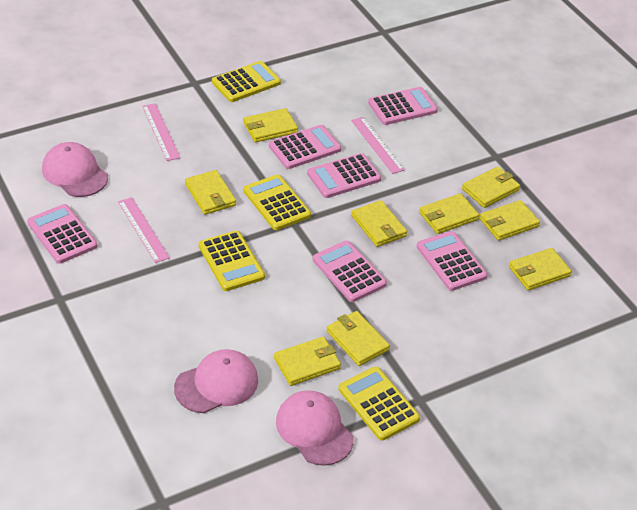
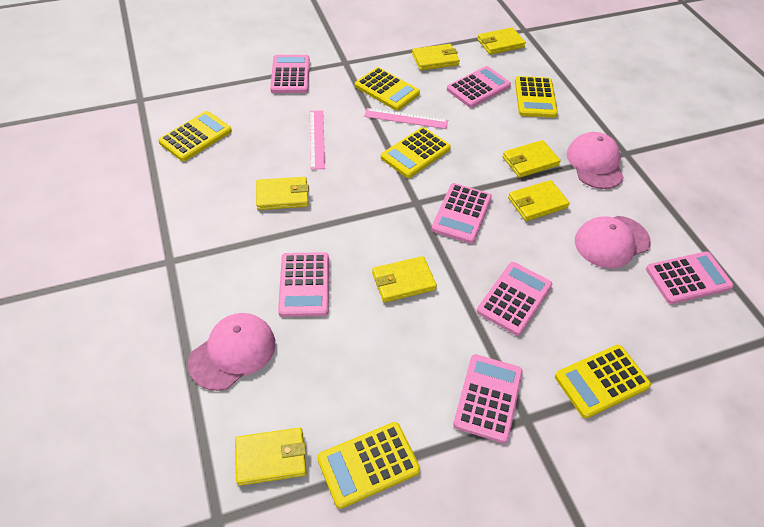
pink calculator: [27,204,97,264] [269,125,341,169] [307,153,381,198] [313,241,387,302] [368,87,438,125] [416,231,487,291] = 6 -> [270,55,310,93] [278,252,329,317] [431,183,492,244] [447,66,511,108] [453,354,523,443] [477,262,552,335] [646,251,734,304] = 7
pink ruler: [118,197,170,263] [142,103,180,161] [351,117,405,174] = 3 -> [310,110,325,170] [364,108,448,129] = 2
yellow calculator: [199,231,265,291] [212,61,281,102] [243,174,311,230] [338,366,420,441] = 4 -> [158,111,232,161] [317,422,420,509] [355,67,420,111] [381,127,451,178] [515,76,558,118] [555,345,651,418] = 6
yellow wallet: [185,170,236,215] [243,108,298,143] [274,337,341,386] [326,311,390,366] [351,200,407,247] [419,193,479,234] [462,167,520,208] [480,200,540,241] [509,248,572,291] = 9 -> [235,427,307,486] [256,177,309,210] [372,256,437,303] [412,44,460,70] [477,27,526,55] [502,140,561,178] [508,180,570,221] = 7

